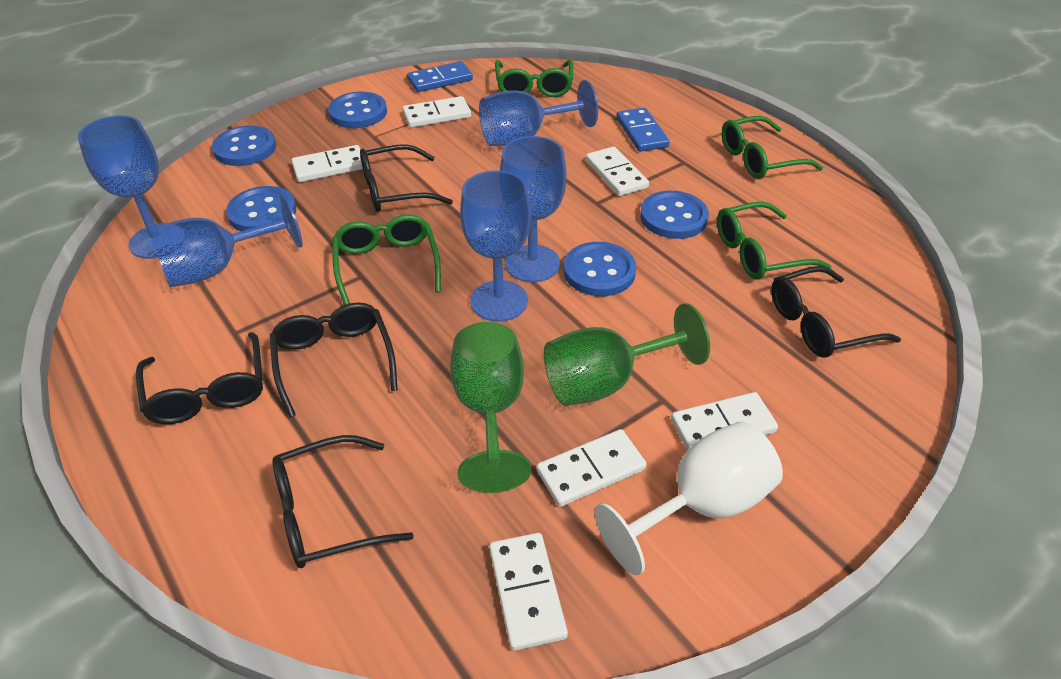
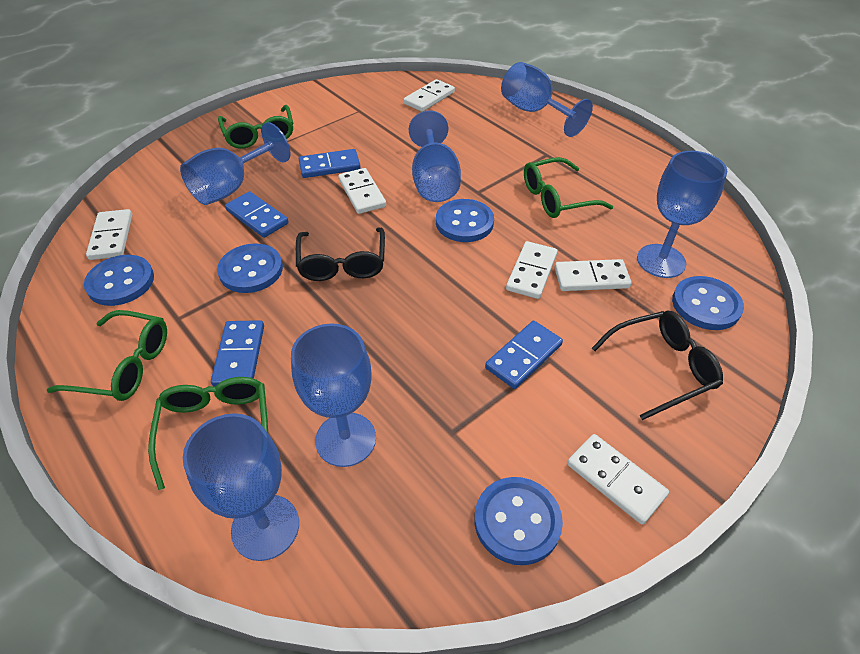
black glasses: [136,332,263,424] [270,302,398,418] [272,435,414,568] [360,144,453,212] [771,266,901,358] = 5 -> [296,228,385,281] [592,311,723,420] = 2
blue domino: [407,61,473,92] [616,108,670,152] = 2 -> [211,320,264,387] [225,191,288,238] [299,149,361,178] [485,321,563,389] = 4
blue goblet: [78,115,168,259] [148,194,303,287] [460,170,531,322] [479,80,598,146] [500,136,566,282] = 5 -> [180,122,290,205] [183,413,299,561] [291,324,376,467] [409,110,461,202] [501,62,593,137] [637,151,727,278] = 6
green goblet: [450,322,531,493] [544,303,710,406] = 2 -> none = 0
white goblet: [595,422,783,576] = 1 -> none = 0

